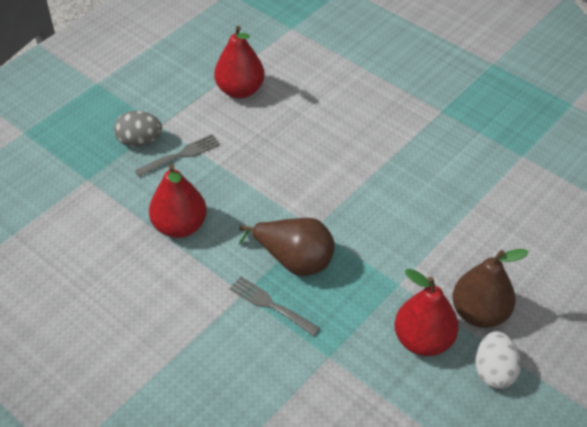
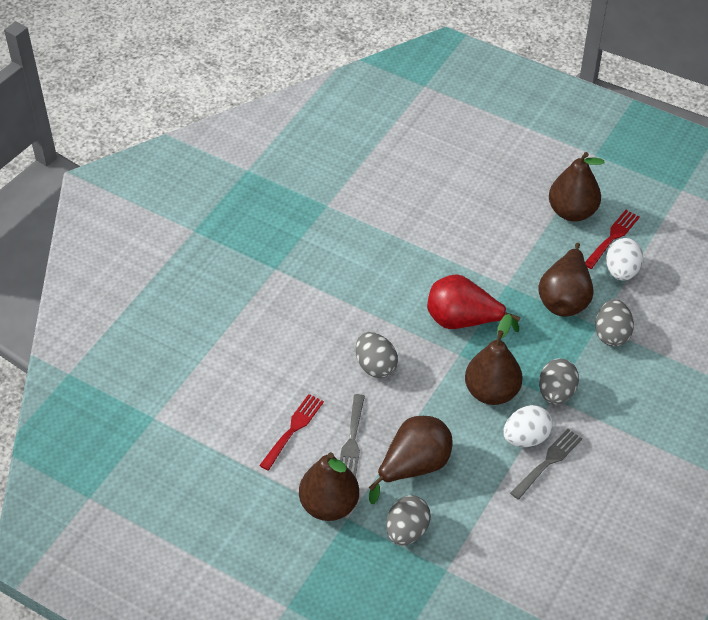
brown pear: [239,218,335,276] [452,249,529,328] = 2 -> [299,452,359,521] [369,416,453,504] [465,314,523,405] [538,243,594,317] [549,152,604,222] = 5
grey egg: [114,111,162,147] = 1 -> [356,332,398,378] [386,495,431,546] [539,359,579,405] [595,299,634,347] = 4
red fork: none = 0 -> [259,394,324,471] [585,210,640,269] = 2
red pear: [149,164,207,238] [214,26,265,98] [395,269,459,356] = 3 -> [427,274,520,332] = 1
white egg: [475,331,521,389] = 1 -> [503,405,553,447] [606,238,643,281] = 2

